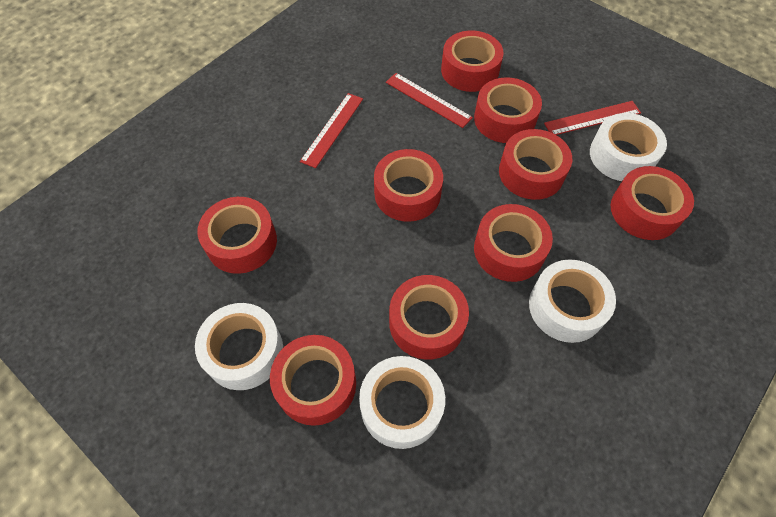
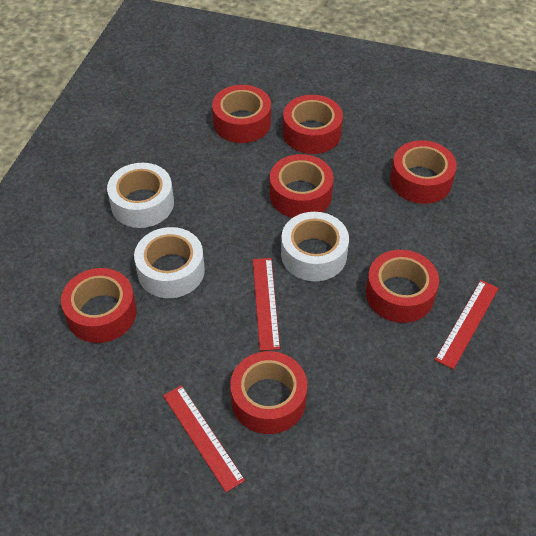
red tape: [197,197,277,274] [270,335,356,426] [374,149,443,222] [389,275,469,360] [441,30,504,92] [474,77,542,143] [474,204,553,282] [499,129,572,200] [611,166,694,240] = 9 -> [61,268,137,343] [212,85,271,143] [230,351,307,434] [270,154,333,218] [283,95,343,154] [366,250,439,323] [390,140,457,204] = 7
white tape: [195,303,283,390] [359,356,445,449] [529,259,616,343] [590,113,667,181] = 4 -> [107,163,174,228] [134,227,205,298] [281,212,349,281] = 3

